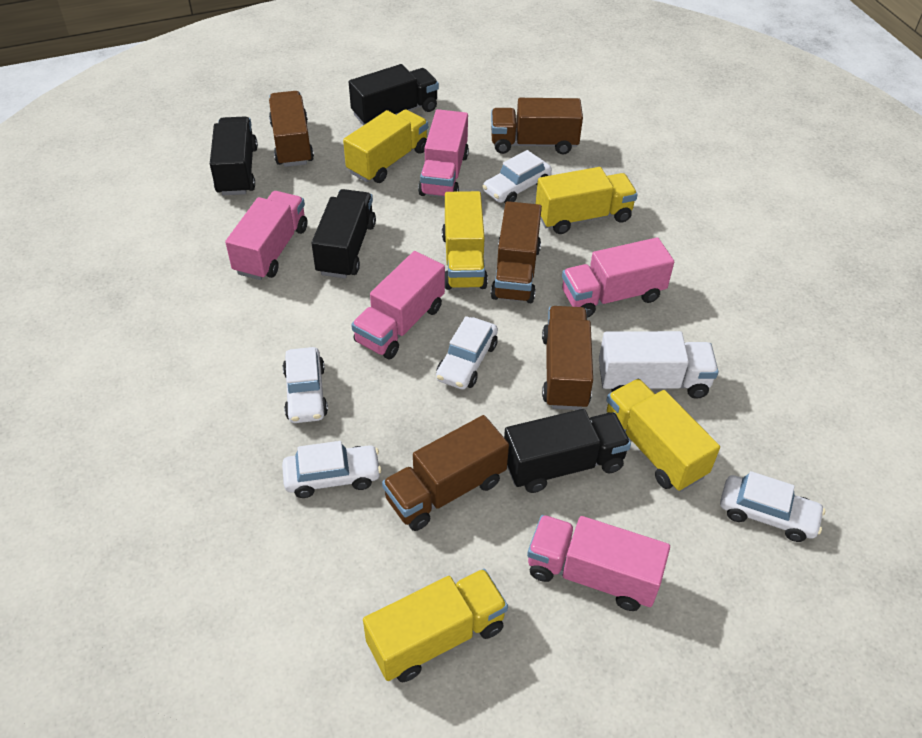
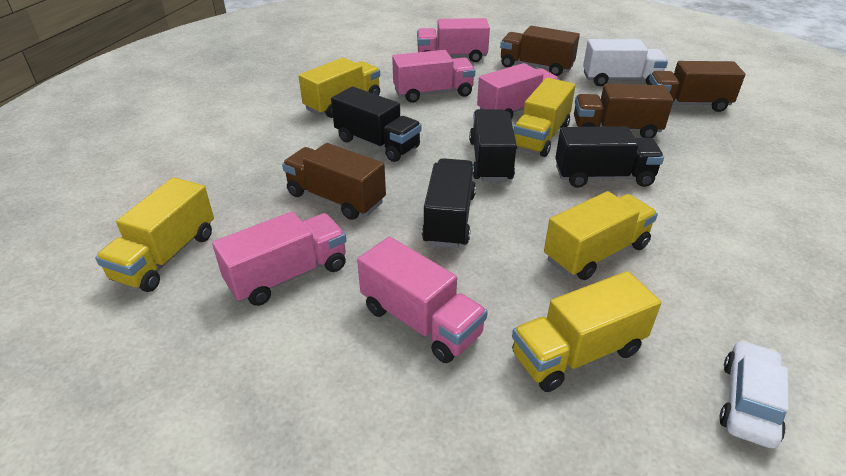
brown truck: [269,91,314,167] [382,415,509,531] [491,98,583,154] [491,201,542,303] [542,306,593,410] = 5 -> [282,143,386,220] [500,26,580,76] [574,84,673,138] [649,61,745,112] = 4
white car: [282,441,381,498] [283,347,328,423] [436,316,498,389] [482,150,552,203] [720,471,825,542] = 5 -> [719,340,788,448] = 1

